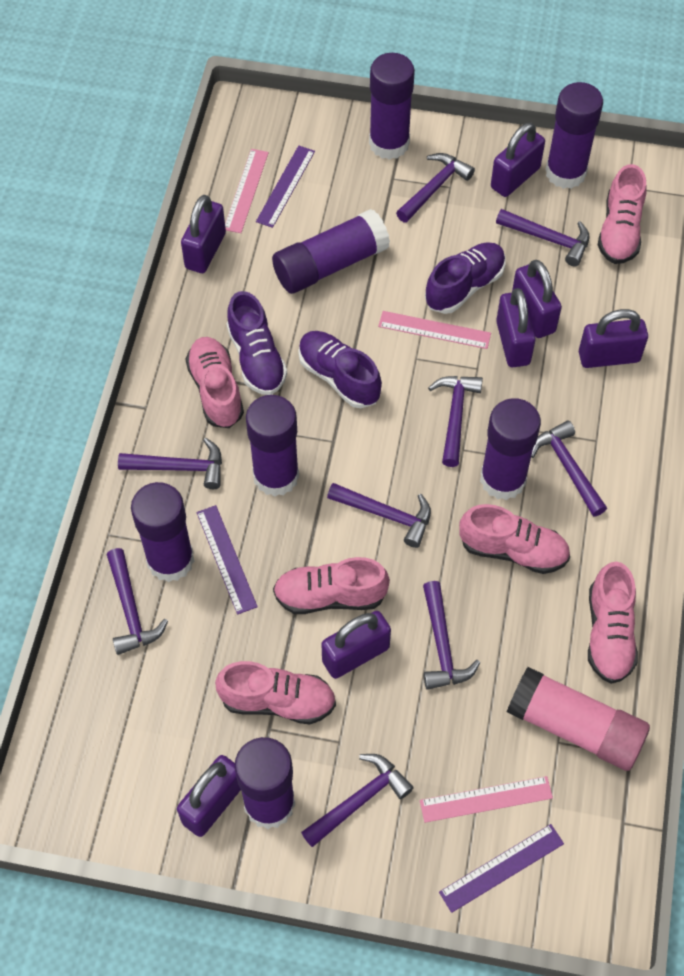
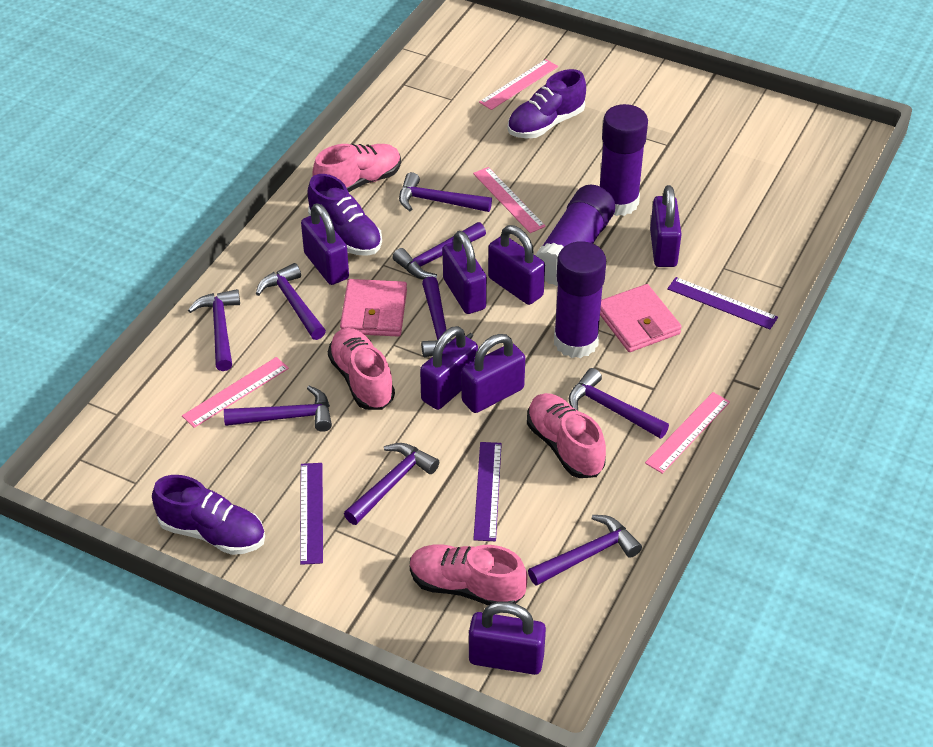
pink glue stick: [507,667,650,771] = 1 -> none = 0
pink ruler: [225,149,269,233] [378,311,491,349] [420,776,553,823] = 3 -> [182,357,289,428] [473,167,546,233] [479,59,558,110] [645,392,730,474] = 4
pink shoe: [185,337,244,428] [215,661,336,724] [273,557,390,614] [459,504,570,574] [588,562,638,684] [598,164,647,264] = 6 -> [312,143,401,192] [328,328,395,410] [410,544,528,606] [527,393,606,478] = 4
pink wallet: none = 0 -> [340,279,407,337] [600,284,682,352] = 2
purple glue stick: [131,482,194,582] [235,737,295,829] [246,395,299,497] [272,209,390,294] [369,53,415,160] [480,398,541,500] [545,82,603,189] = 7 -> [535,185,615,286] [554,241,606,358] [600,104,648,216] = 3

